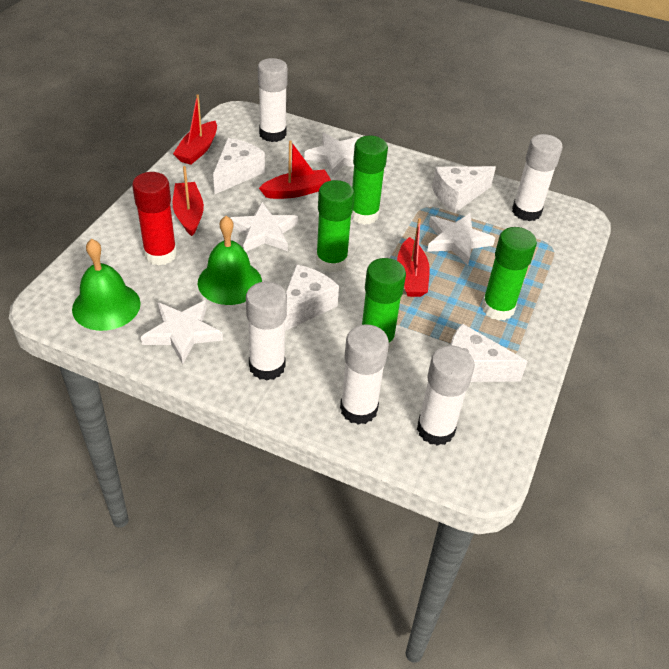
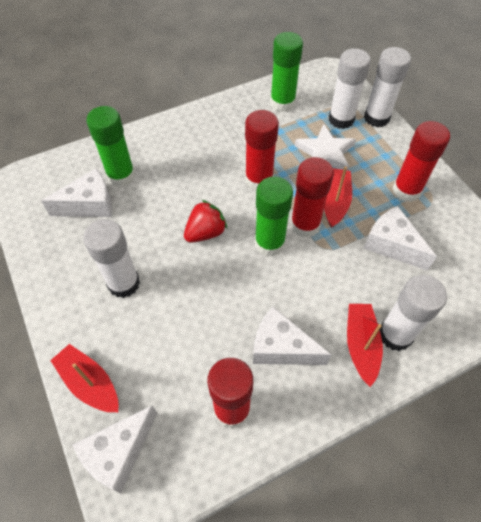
green bell: [72,239,141,331] [198,216,262,305] = 2 -> none = 0
green glue stick: [316,180,354,273] [351,136,388,225] [362,258,406,352] [481,227,537,321] = 4 -> [86,106,135,187] [255,176,293,256] [270,32,303,112] = 3
red boat: [173,94,217,165] [173,166,204,236] [259,140,331,199] [397,218,430,297] = 4 -> [50,344,119,412] [324,167,352,228] [347,304,383,387] = 3
red glue stick: [132,172,177,266] = 1 -> [207,358,253,429] [245,110,279,190] [291,157,334,238] [393,121,450,202] = 4
red strawberry: none = 0 -> [184,200,227,243] = 1
white glue stick: [246,282,287,381] [258,58,288,142] [340,324,389,425] [417,345,475,446] [512,134,563,221] = 5 -> [83,219,140,298] [329,48,371,129] [364,47,411,127] [380,275,447,351] = 4
white star: [141,300,223,364] [231,202,298,252] [304,133,359,176] [427,213,495,265] = 4 -> [295,124,356,171] = 1

